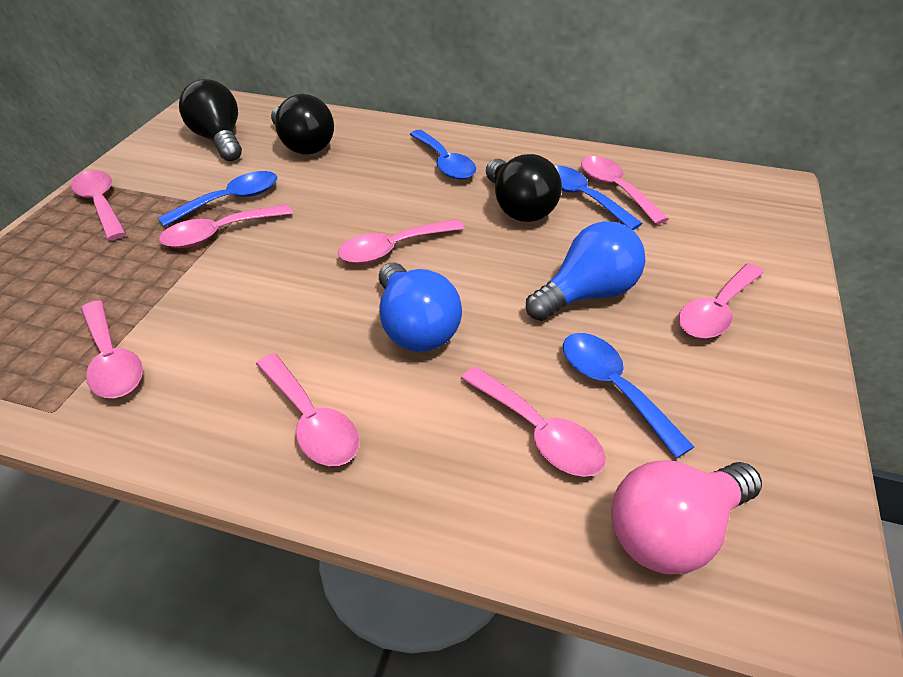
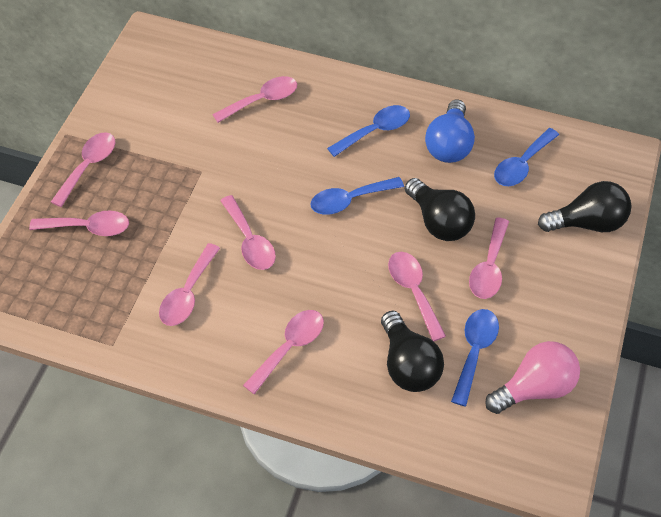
blue light bulb: [379,263,462,352] [526,221,646,321] = 2 -> [425,100,475,163] = 1

